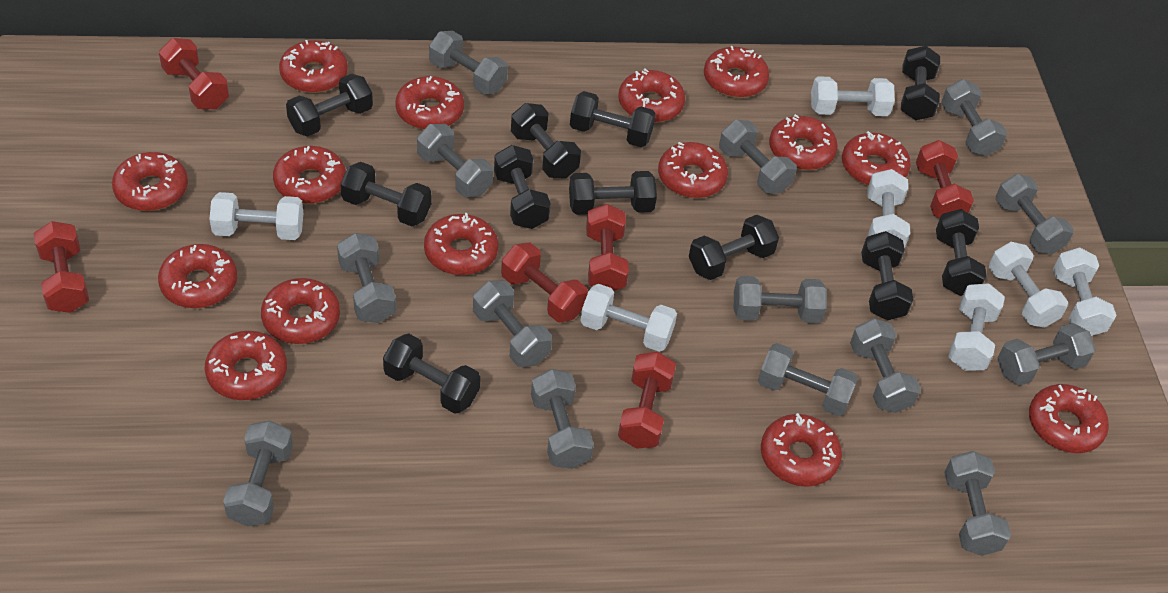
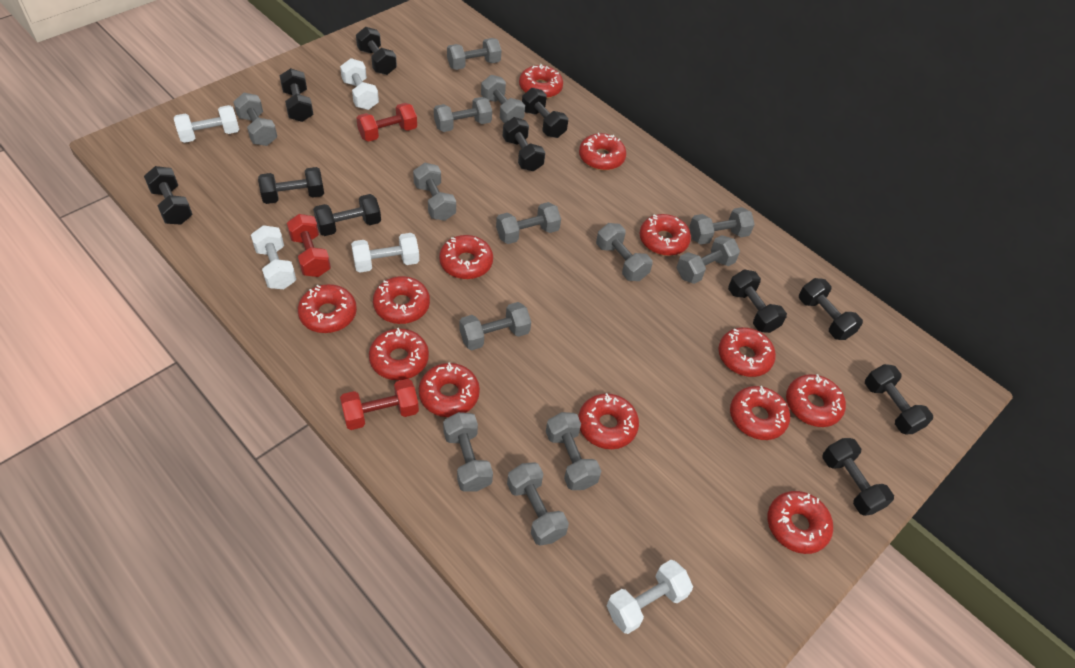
grey dumbbell: [223,420,293,527] [337,233,396,323] [417,124,493,197] [429,31,508,95] [473,281,552,367] [531,369,594,469] [719,120,797,193] [734,276,827,323] [758,343,858,416] [850,318,921,413] [941,79,1007,156] [944,451,1011,556] [995,174,1074,255] [997,323,1096,386] = 14 -> [233,93,277,146] [413,163,456,221] [434,97,492,132] [443,412,493,492] [447,38,501,70] [459,302,531,350] [481,75,525,123] [496,202,561,244] [507,462,569,546] [546,412,601,490] [596,223,653,281] [676,235,740,284] [689,207,755,245] = 13
red donut: [112,152,188,211] [158,244,237,308] [205,331,287,400] [261,278,340,344] [273,146,346,204] [279,40,348,93] [395,76,464,130] [424,213,498,275] [618,68,685,123] [658,142,728,198] [704,46,769,98] [761,413,842,487] [769,114,838,170] [842,131,911,186] [1029,384,1109,453] = 15 -> [298,284,357,333] [369,328,429,380] [373,276,430,324] [419,362,480,417] [439,235,493,279] [519,64,563,99] [578,393,639,449] [579,133,626,170] [640,214,691,256] [718,327,776,377] [730,386,790,440] [768,491,833,554] [786,374,846,427] = 13
red dumbbell: [34,221,89,313] [159,38,229,109] [501,243,588,322] [586,204,629,291] [618,352,676,449] [916,140,974,218] = 6 -> [287,214,331,277] [340,379,419,430] [357,103,417,142] = 3
white dumbbell: [209,192,303,240] [581,284,677,352] [811,76,895,116] [867,169,910,248] [948,283,1005,371] [989,242,1068,328] [1053,247,1117,336] = 7 -> [174,105,239,143] [251,225,296,289] [340,58,379,110] [351,233,419,273] [607,560,693,634] = 5

